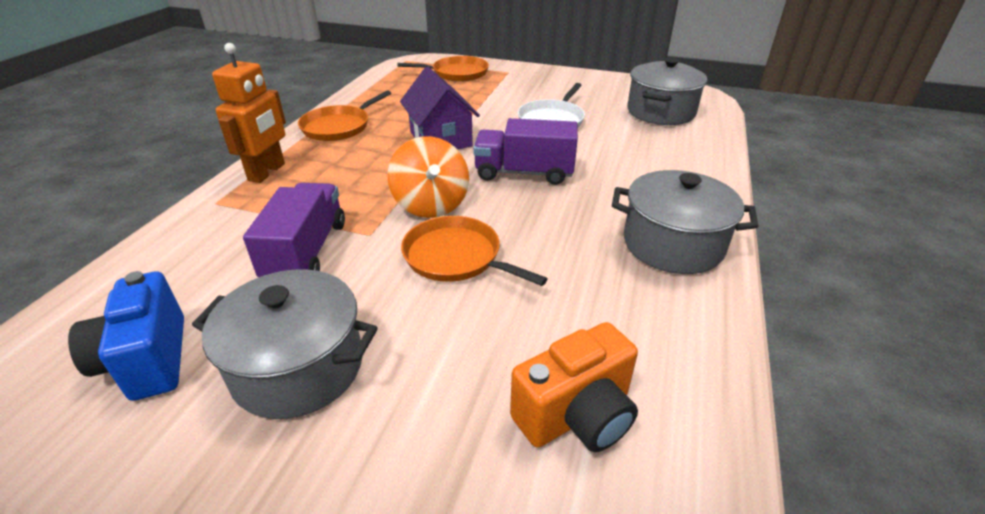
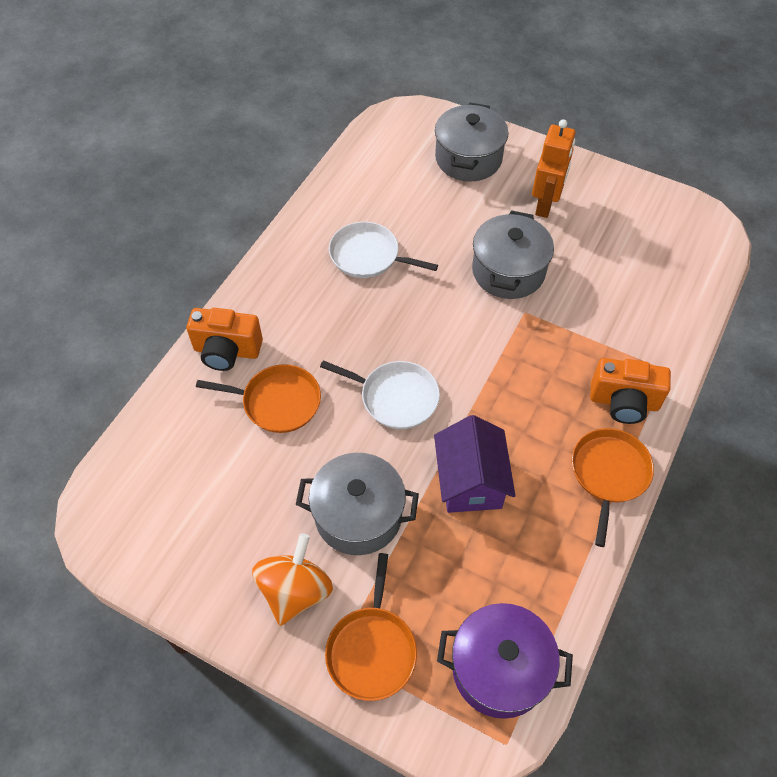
blue camera: [68,271,184,401] = 1 -> none = 0
orange camera: [510,322,638,452] = 1 -> [186,308,263,371] [590,358,671,424] = 2
purple pot: none = 0 -> [437,603,573,719] = 1
purple truck: [243,183,345,277] [473,118,578,185] = 2 -> none = 0
white pan: [518,83,585,127] = 1 -> [320,360,440,429] [329,222,438,278] = 2

